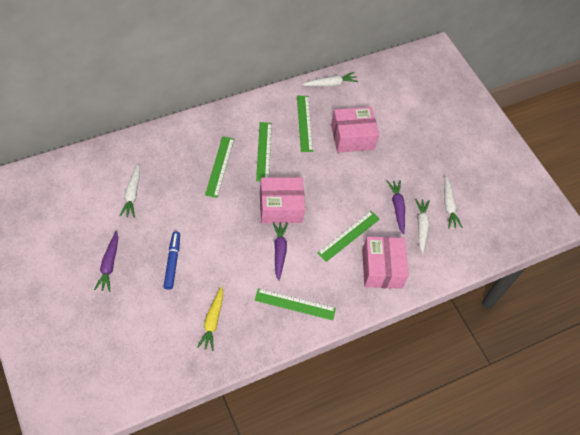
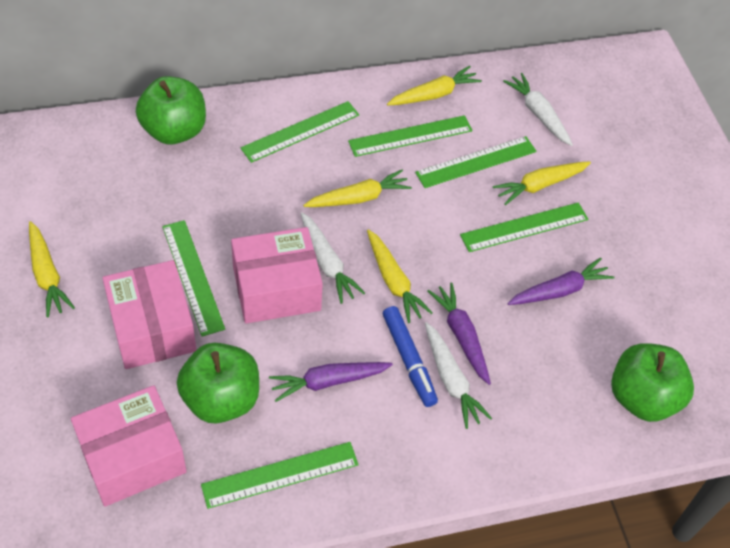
green apple: none = 0 -> [136,76,206,144] [177,343,259,424] [611,343,694,422] = 3
green ruler: [205,136,234,198] [255,288,336,320] [256,122,272,182] [297,96,313,152] [317,211,380,262] = 5 -> [162,220,225,337] [201,442,359,509] [240,101,359,163] [348,115,472,157] [415,136,537,188] [460,202,588,252] = 6
white carrot: [120,163,140,218] [302,72,358,87] [415,199,430,254] [444,175,463,228] = 4 -> [301,212,365,304] [425,322,492,429] [503,73,573,146] = 3
yellow carrot: [197,286,223,351] = 1 -> [29,221,75,317] [303,170,412,207] [367,229,433,323] [387,66,482,105] [493,161,591,205] = 5

